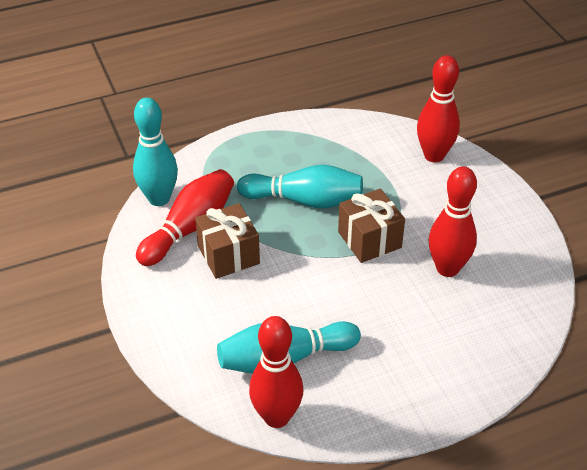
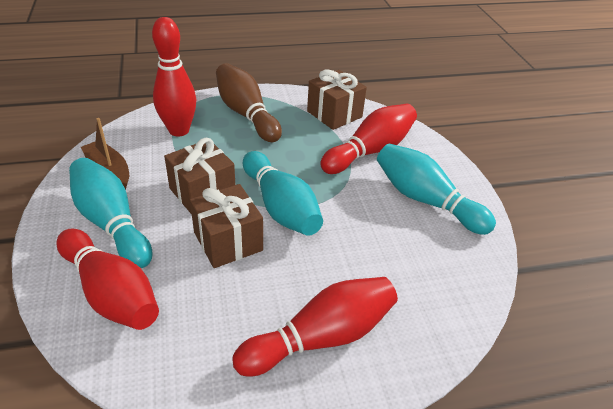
brown boat: none = 0 -> [81,118,129,189] = 1
brown bowling pin: none = 0 -> [216,63,282,142] = 1
brown gift: [195,203,260,279] [338,188,405,263] = 2 -> [164,138,235,215] [190,184,263,268] [307,70,367,130] = 3

